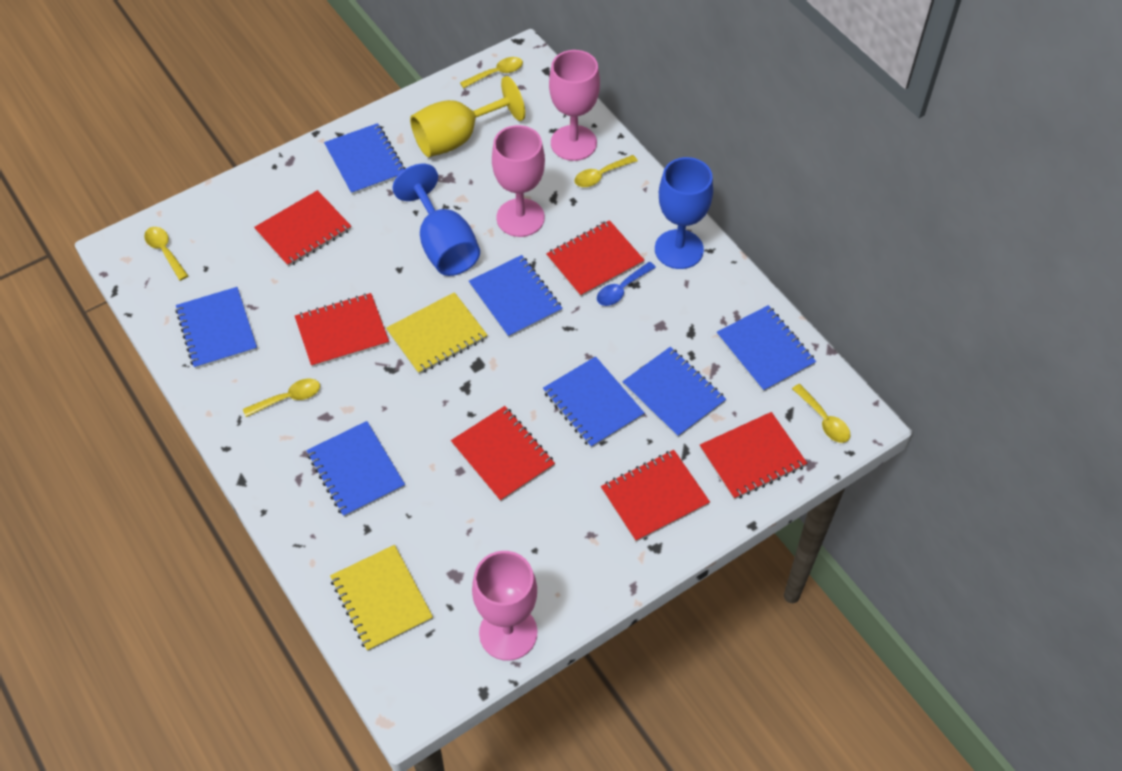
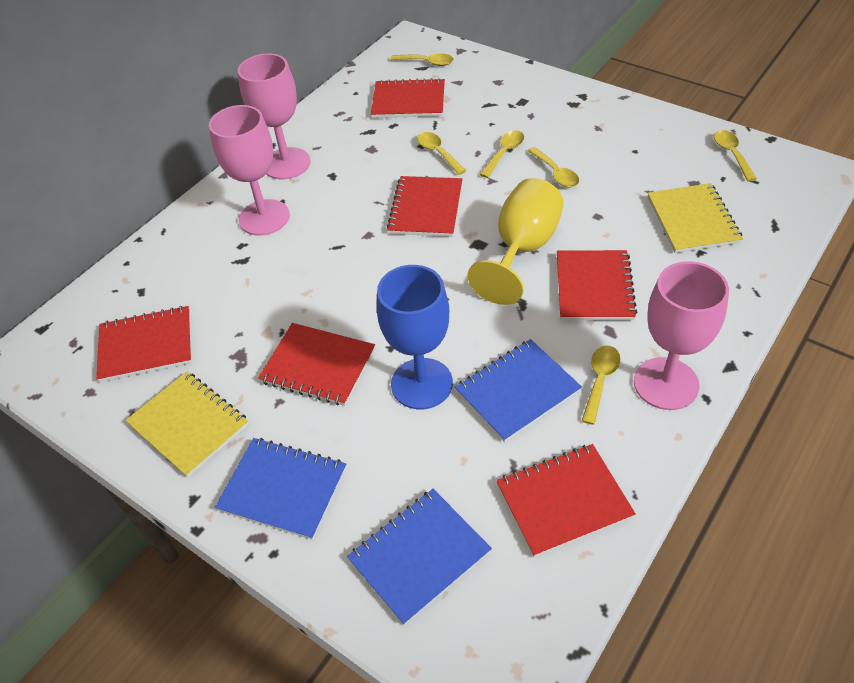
blue goblet: [392,164,480,276] [655,157,713,269] = 2 -> [377,265,453,409] = 1
blue notebook: [175,287,257,369] [307,421,405,517] [324,123,406,195] [469,255,562,338] [543,356,644,448] [622,347,726,438] [717,305,816,392] = 7 -> [215,438,346,540] [347,489,492,625] [455,339,582,442] = 3
blue spoon: [597,262,656,306] = 1 -> none = 0
yellow spoon: [144,227,188,281] [243,378,320,417] [460,57,523,89] [574,155,638,187] [792,384,850,443] = 5 -> [391,53,454,66] [417,132,466,175] [480,130,524,178] [528,147,579,187] [582,346,621,425] [714,130,757,181] = 6

